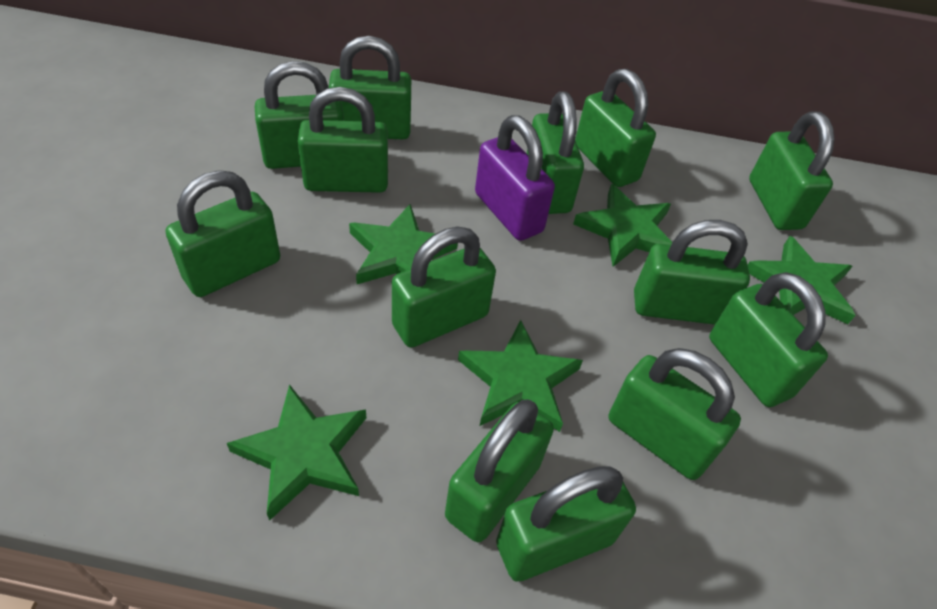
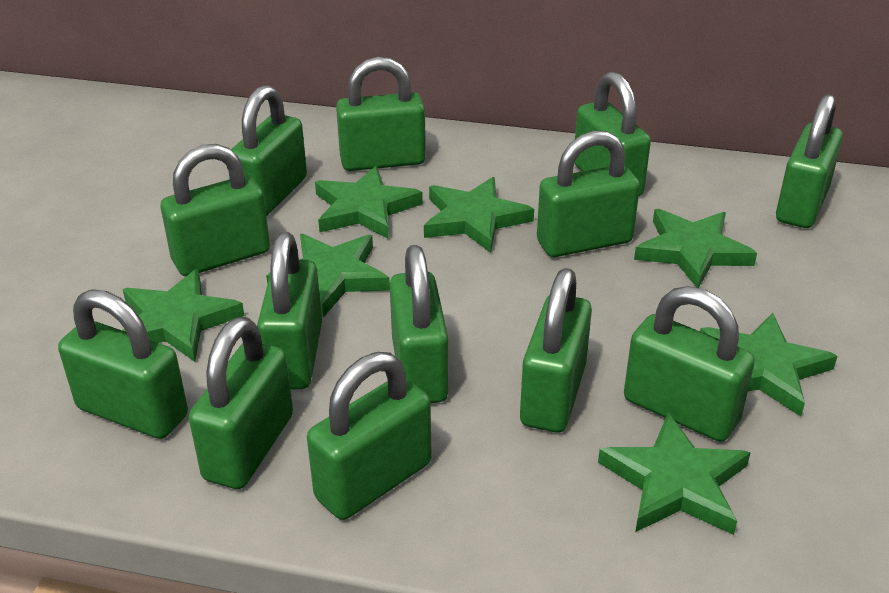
green star: [227,384,366,521] [349,204,458,284] [458,320,583,432] [573,184,672,267] [748,236,856,324] = 5 -> [122,269,244,362] [266,234,390,318] [315,166,423,239] [424,177,534,253] [598,413,751,535] [634,209,757,288] [700,313,838,416] = 7
purple padlock: [475,115,555,241] = 1 -> none = 0

